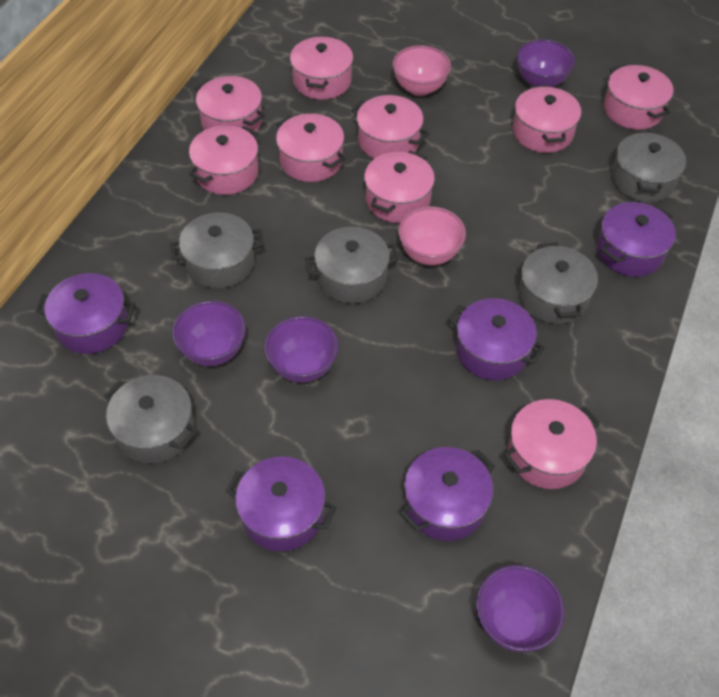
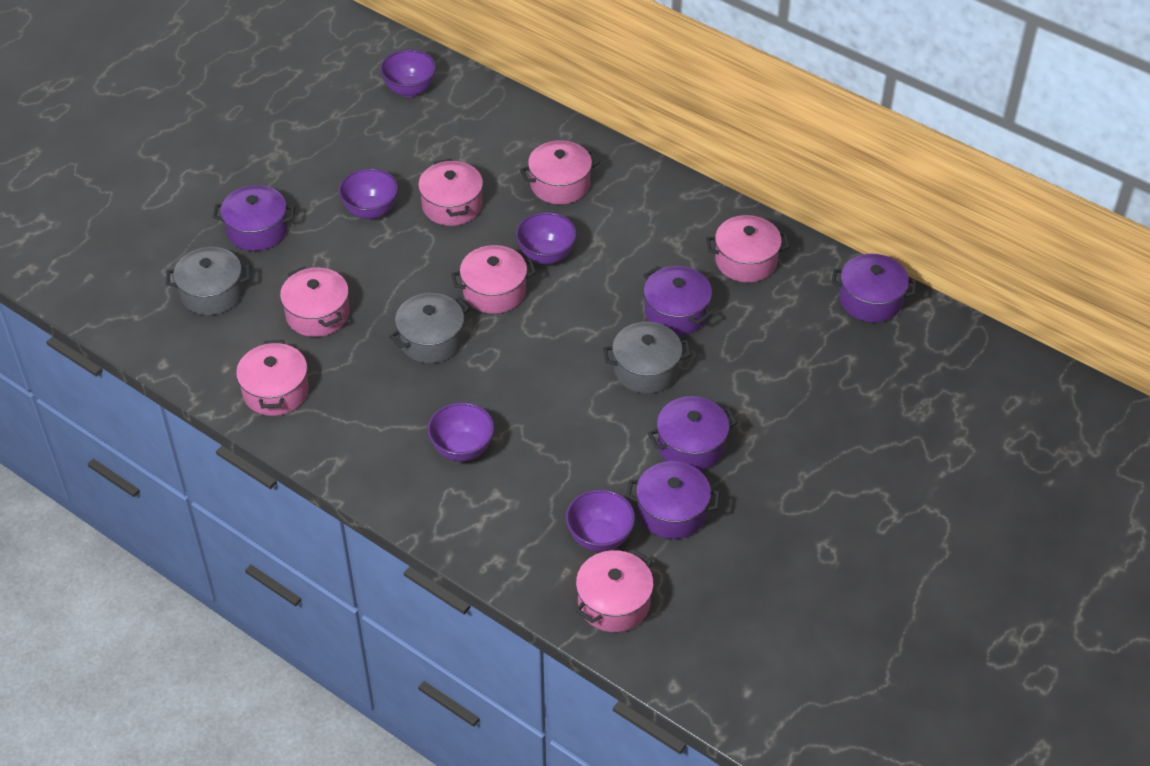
grey pot: [104,375,197,464] [170,212,264,288] [305,227,399,304] [519,242,598,324] [612,130,686,202] = 5 -> [166,247,250,315] [389,293,470,363] [603,322,691,393] = 3
pink bowl: [393,45,451,96] [398,206,466,265] = 2 -> none = 0
pink pot: [189,125,259,195] [195,76,265,135] [276,114,346,182] [290,35,353,100] [351,95,429,159] [364,151,435,223] [504,399,600,489] [513,85,581,153] [604,64,674,130] = 9 -> [236,340,309,416] [280,266,350,337] [418,159,483,226] [451,245,536,314] [520,140,600,204] [576,550,654,632] [706,215,790,282] = 7
purple bowl: [172,301,246,366] [264,316,339,383] [476,565,565,652] [517,40,575,87] = 4 -> [338,168,398,219] [380,49,436,97] [427,402,494,462] [516,212,577,264] [566,489,635,552] = 5

